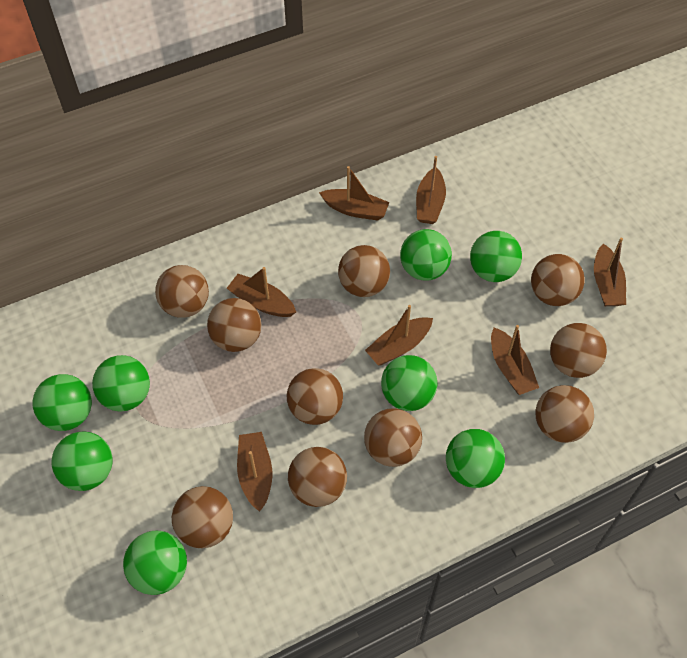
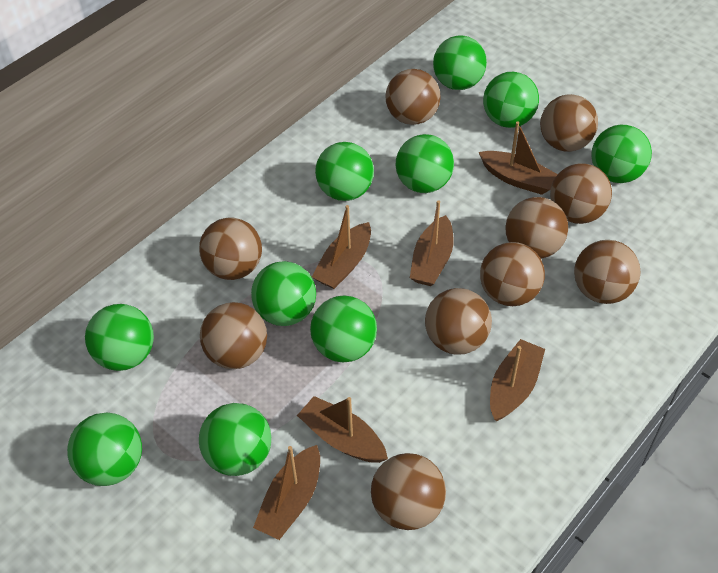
brown boat: [227,267,296,317] [237,432,272,512] [319,166,389,221] [365,305,433,366] [416,156,446,224] [491,325,539,395] [594,238,626,306] = 7 -> [253,445,320,540] [297,396,388,463] [312,205,371,289] [410,200,454,286] [479,122,558,195] [490,339,545,421] = 6
green ball: [33,374,92,431] [52,431,113,491] [92,355,150,411] [123,531,187,595] [381,355,437,411] [400,229,452,281] [446,429,505,488] [470,231,522,282] = 8 -> [67,413,142,486] [85,304,154,371] [199,403,271,476] [251,261,316,326] [310,296,377,362] [315,142,374,201] [396,134,454,193] [433,35,487,90] [483,72,539,128] [591,125,652,183] = 10

